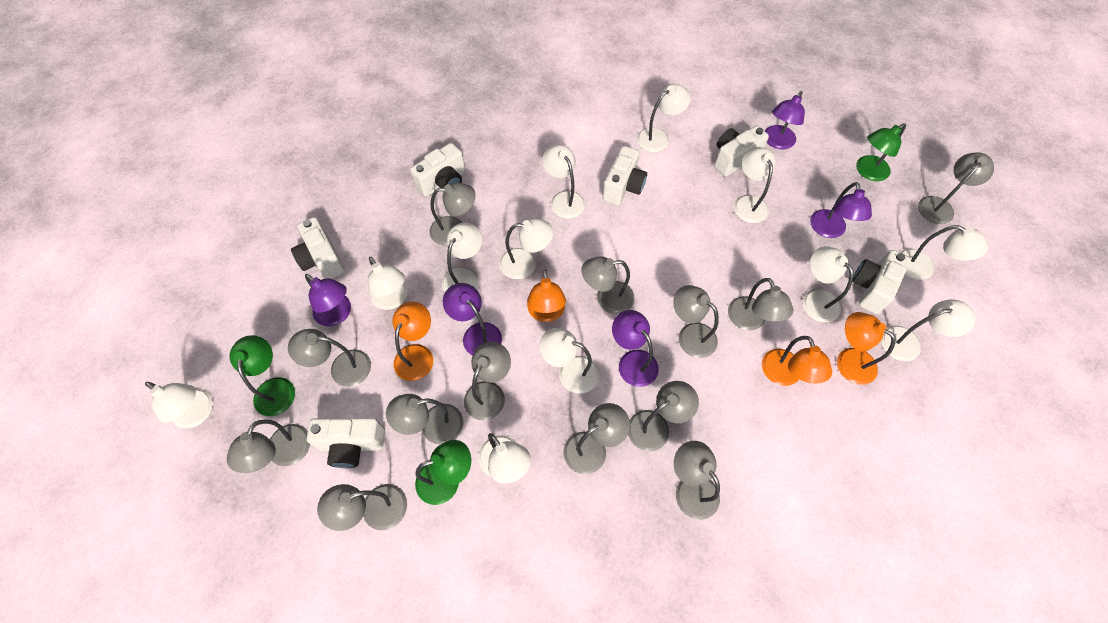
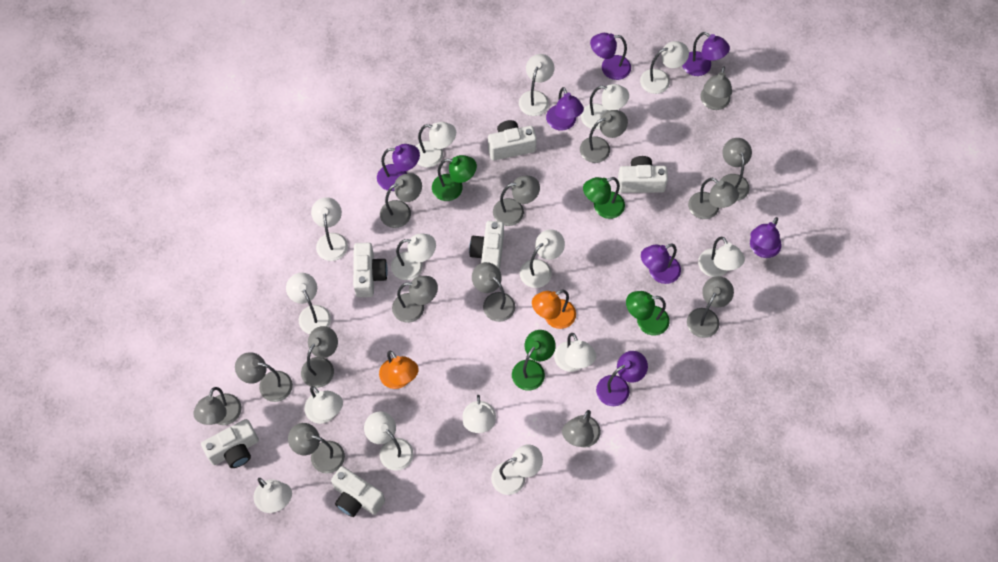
green lamp: [229,335,295,416] [415,440,471,505] [856,123,906,181] = 3 -> [432,155,477,201] [512,330,556,391] [583,177,625,219] [626,291,670,335] = 4
grey lamp: [227,420,310,473] [288,329,371,387] [317,484,407,531] [386,394,463,444] [429,183,476,245] [464,342,511,420] [563,403,630,474] [581,256,634,314] [628,381,699,451] [673,285,719,358] [674,441,720,520] [728,278,793,330] [918,152,994,224] = 13 -> [193,387,242,425] [235,352,293,402] [288,423,345,473] [301,326,338,388] [380,173,422,228] [392,276,438,323] [472,262,515,322] [493,176,540,226] [562,410,601,448] [580,110,628,163] [687,276,734,338] [688,178,739,219] [700,66,732,110] [720,138,752,201] = 14
orange lamp: [392,302,433,381] [527,269,566,322] [762,336,832,386] [837,312,896,385] = 4 -> [379,351,419,389] [532,289,576,329] = 2
purple lamp: [305,274,351,326] [443,283,502,356] [612,310,659,387] [765,91,805,150] [810,182,872,238] = 5 -> [377,144,420,191] [546,87,584,131] [590,33,631,80] [596,351,648,406] [641,244,681,284] [682,32,730,76] [750,217,782,258] = 7
white lamp: [145,382,213,429] [368,257,408,310] [442,222,482,292] [478,433,531,484] [500,218,553,279] [540,328,599,394] [542,145,585,219] [637,84,691,152] [734,147,776,223] [802,246,854,323] [881,300,976,361] [900,225,988,280] = 12 -> [254,478,292,513] [286,273,331,334] [304,386,343,424] [311,197,348,261] [364,411,414,471] [391,233,436,280] [416,122,456,167] [462,395,496,433] [491,444,543,495] [519,54,554,116] [520,229,565,288] [554,333,596,372] [581,84,629,129] [640,41,689,94] [698,237,745,277] = 15

